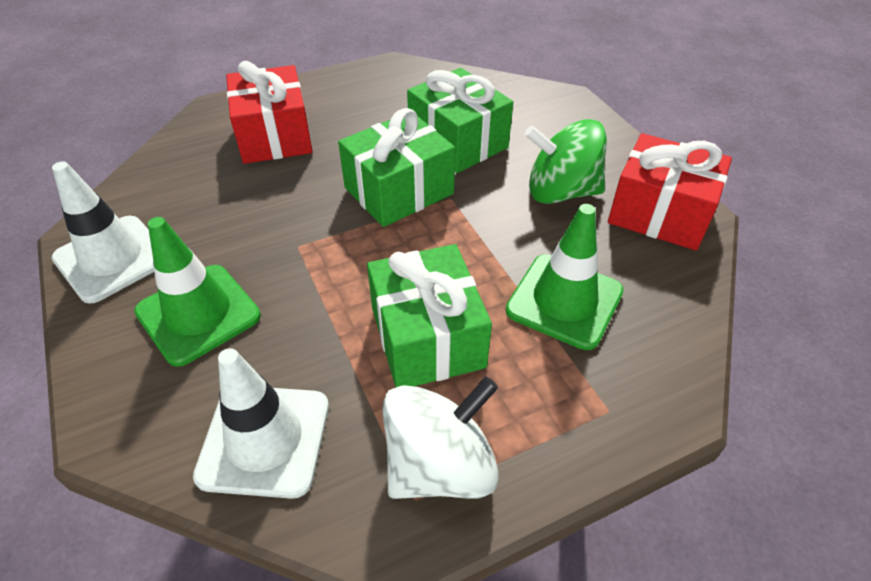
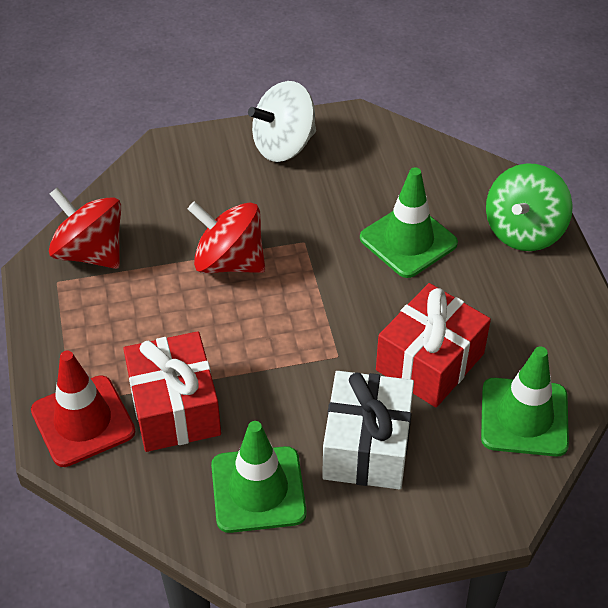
green gift: [338,108,455,227] [367,244,492,387] [407,68,513,173] = 3 -> none = 0
green traffic cone: [134,217,261,367] [506,204,624,350] = 2 -> [211,421,307,533] [360,167,458,278] [481,347,569,456] = 3
red spinning top: none = 0 -> [49,187,121,269] [188,201,265,273] = 2
red traffic cone: none = 0 -> [31,351,135,467] = 1
white gift: none = 0 -> [322,371,414,490] = 1
white traffic cone: [51,161,154,304] [193,348,329,499] = 2 -> none = 0

